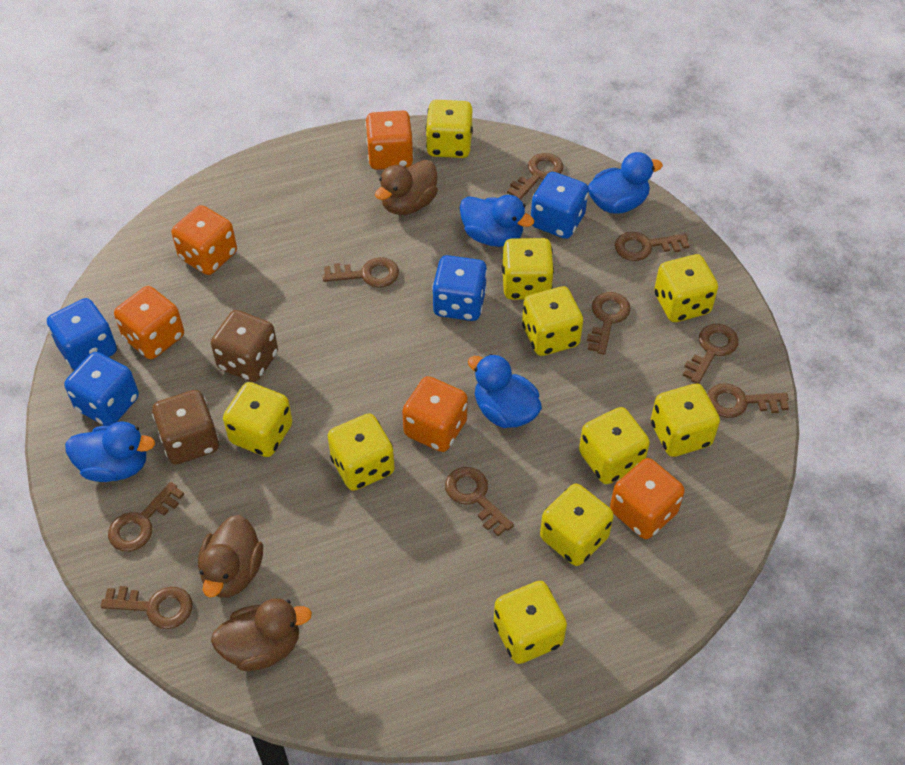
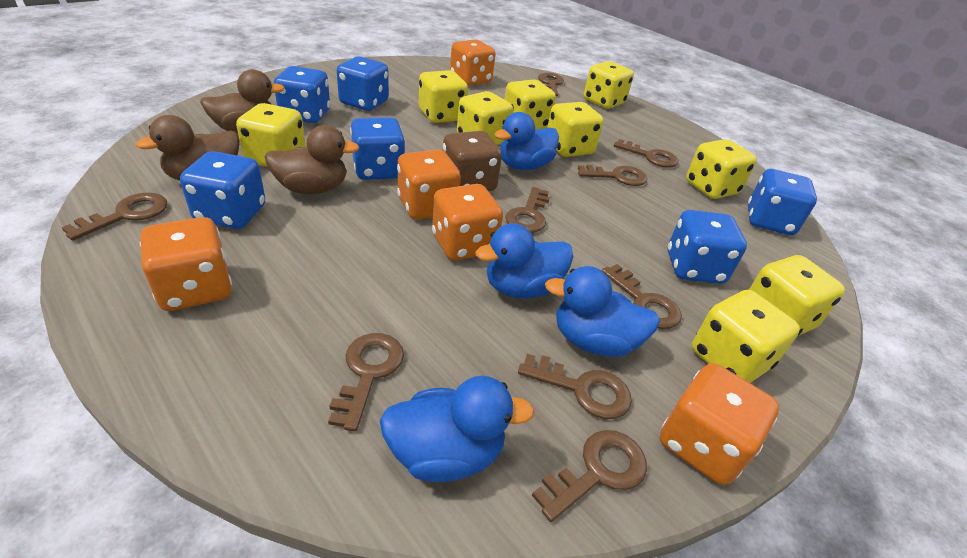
blue dice: [47,298,117,370] [64,352,139,426] [432,255,487,321] [531,172,588,239] = 4 -> [180,151,265,229] [274,66,330,123] [337,56,389,111] [350,117,405,180] [668,210,747,284] [748,169,817,235] = 6
brown dice: [152,390,219,465] [211,310,278,382] = 2 -> [443,131,502,191] = 1
yellow dice: [223,382,292,457] [327,413,395,491] [426,100,473,158] [494,581,567,664] [502,238,554,300] [522,286,583,356] [540,484,614,566] [579,407,650,484] [651,384,720,457] [654,254,718,322] = 10 -> [236,103,306,167] [419,70,468,123] [457,91,513,145] [504,80,556,130] [547,102,603,157] [584,61,634,109] [686,139,757,199] [692,290,800,383] [749,255,845,336] = 9

